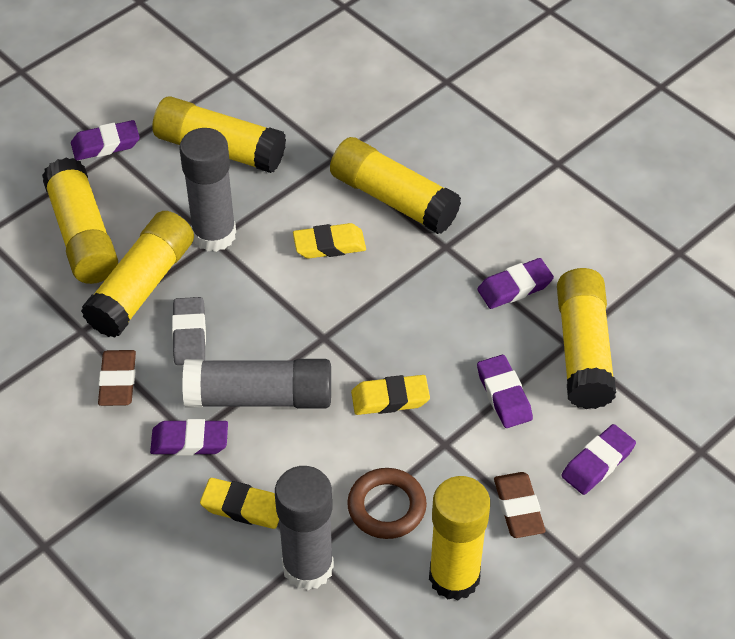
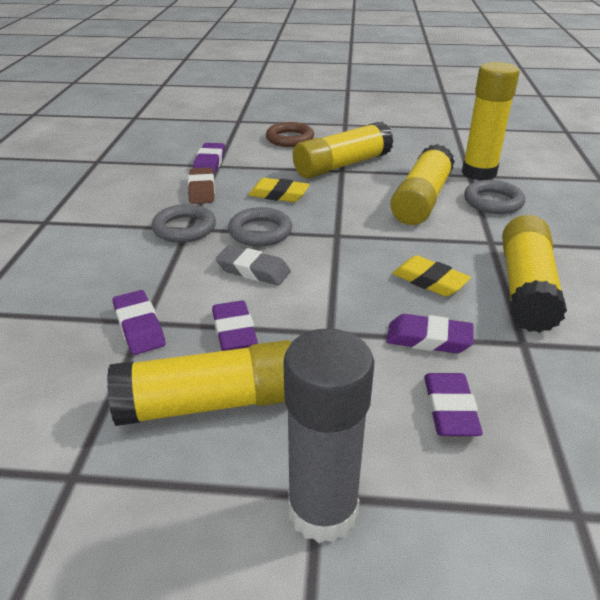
brown eraser: [98,350,136,406] [494,472,546,538] = 2 -> [188,167,215,204] = 1
grey glue stick: [179,128,236,252] [182,359,331,408] [275,466,334,590] = 3 -> [283,328,374,543] = 1
grey ring: none = 0 -> [152,204,216,243] [228,207,292,247] [464,180,525,214] = 3
yellow eraser: [200,478,279,529] [293,223,366,259] [351,375,430,415] = 3 -> [248,178,310,202] [392,255,471,297] = 2
yellow glue stick: [42,158,118,284] [81,211,194,338] [152,96,286,173] [330,137,461,234] [429,476,490,601] [557,268,616,409] = 6 -> [107,340,292,426] [293,122,393,179] [390,144,455,225] [462,62,520,181] [502,215,567,333] = 5

